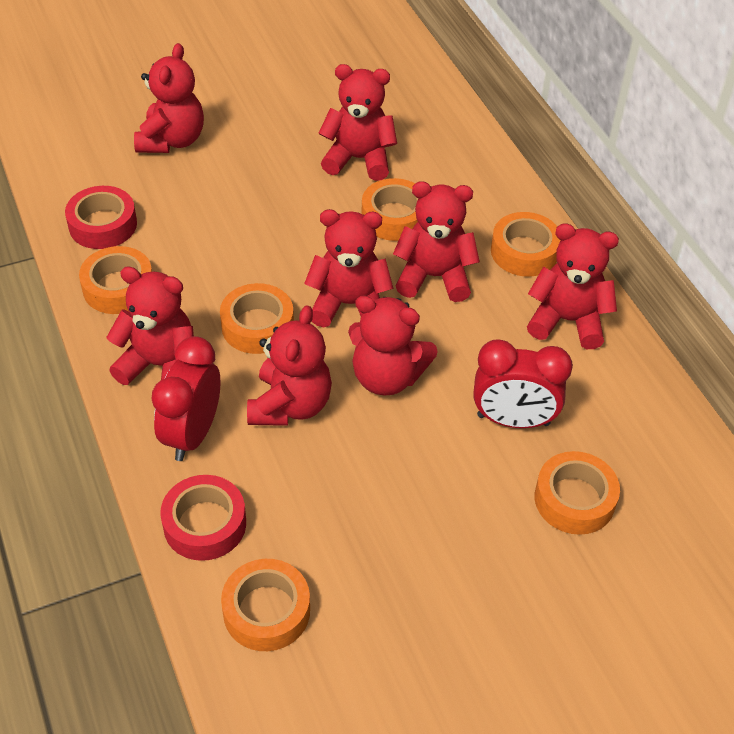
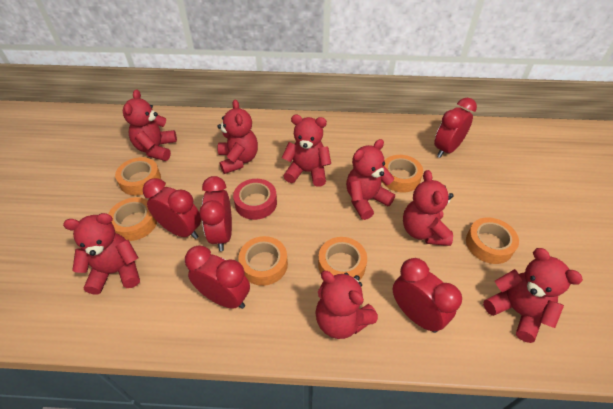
red clock: [151,336,220,461] [474,339,573,428] = 2 -> [143,178,201,239] [185,245,250,309] [199,176,232,251] [393,258,462,333] [434,98,477,158] = 5
red tape: [65,186,137,249] [160,475,246,561] = 2 -> [233,179,277,220] = 1

